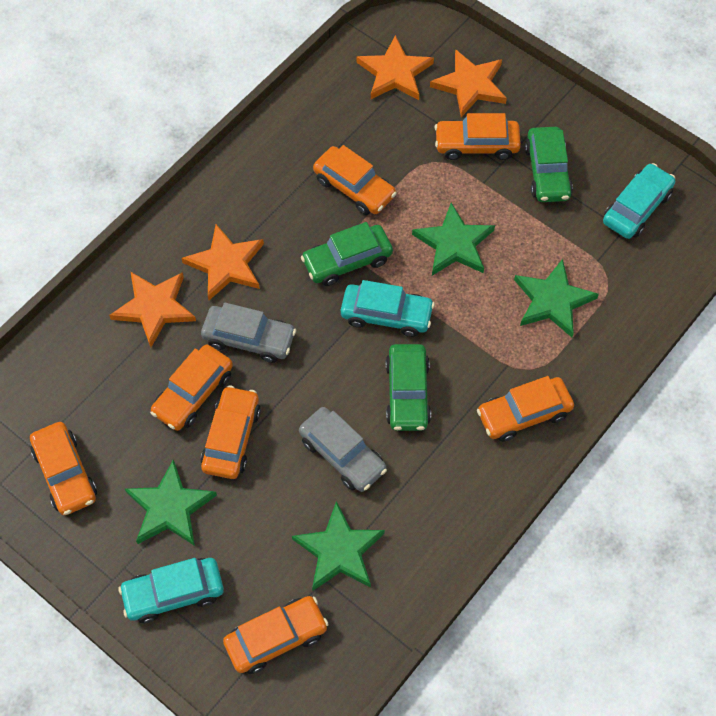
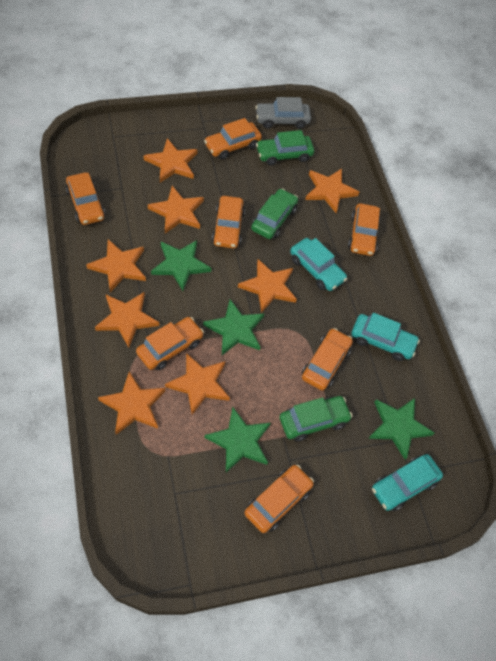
grey car: [201,302,296,363] [299,407,387,492] = 2 -> [255,97,311,129] = 1
orange star: [109,272,196,347] [181,224,264,300] [357,35,434,100] [430,49,507,117] = 4 -> [86,239,146,292] [95,292,159,348] [98,372,165,435] [144,138,198,183] [148,186,204,233] [165,353,230,415] [238,259,297,313] [305,169,359,213] = 8

